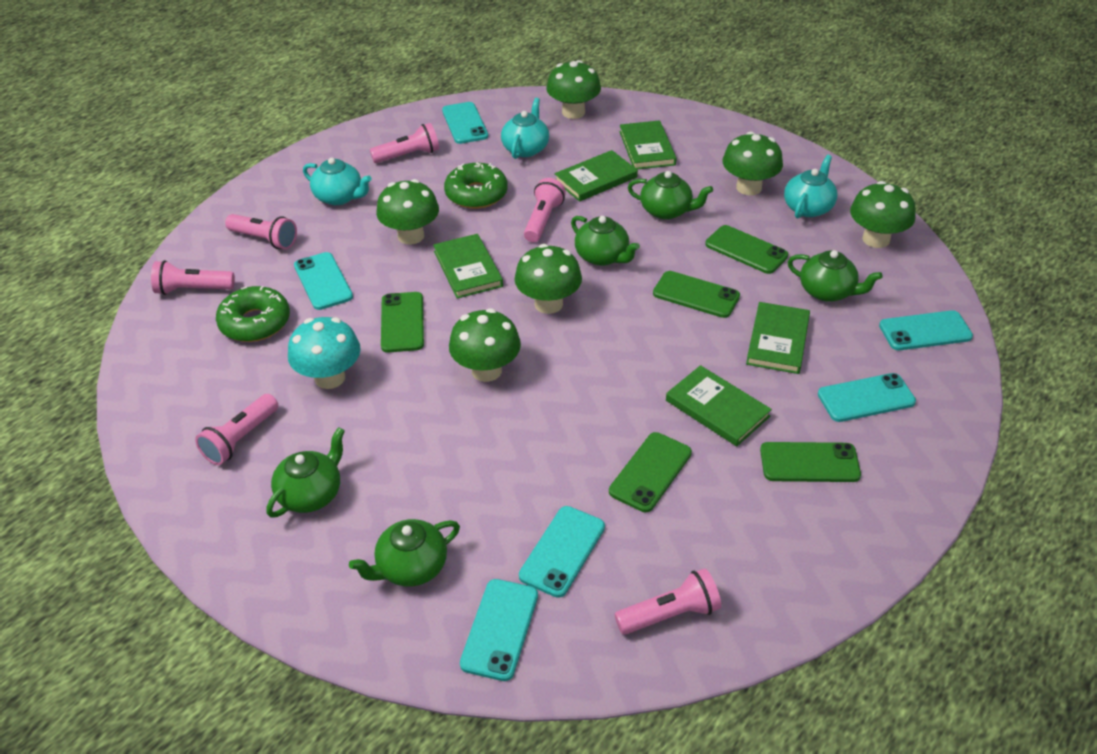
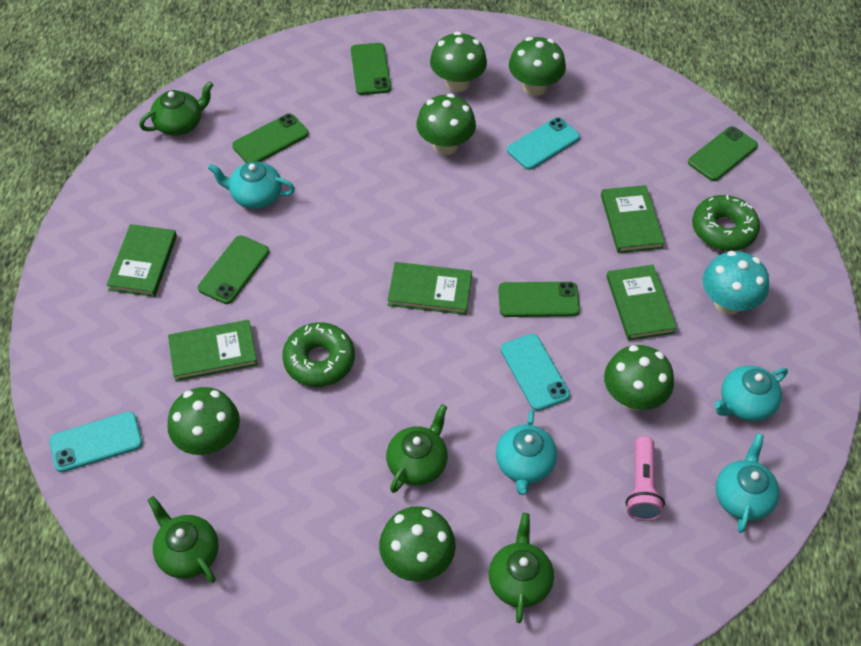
green teapot: [266,427,345,518] [349,519,460,587] [571,216,640,266] [628,171,713,220] [788,250,883,302] = 5 -> [139,81,213,136] [147,496,219,583] [386,404,448,493] [489,513,554,623] = 4
pink flashlight: [151,260,235,295] [195,394,278,465] [225,214,297,249] [370,123,439,163] [524,178,566,242] [614,568,721,635] = 6 -> [626,436,665,521] = 1
turquoise phone: [294,252,353,310] [442,102,488,144] [460,579,538,681] [519,506,605,598] [818,373,916,422] [879,310,973,350] = 6 -> [49,412,143,472] [501,334,570,411] [507,117,580,170] = 3
turquoise teapot: [303,157,372,205] [501,98,549,159] [784,155,837,219] = 3 -> [208,162,295,209] [496,410,557,495] [714,366,788,421] [716,433,780,533] = 4

